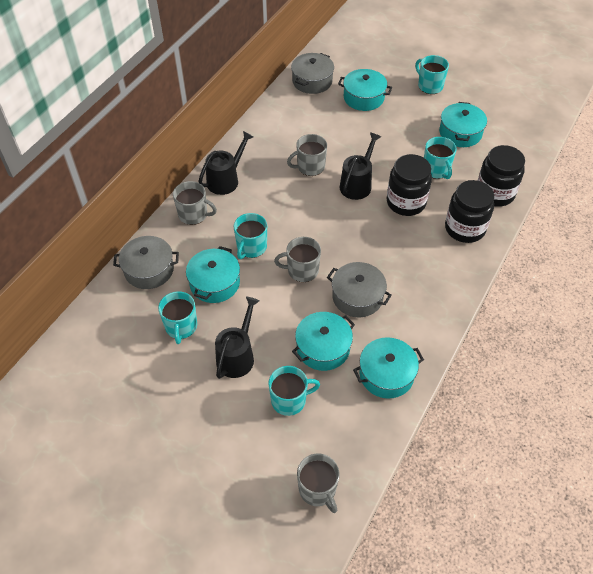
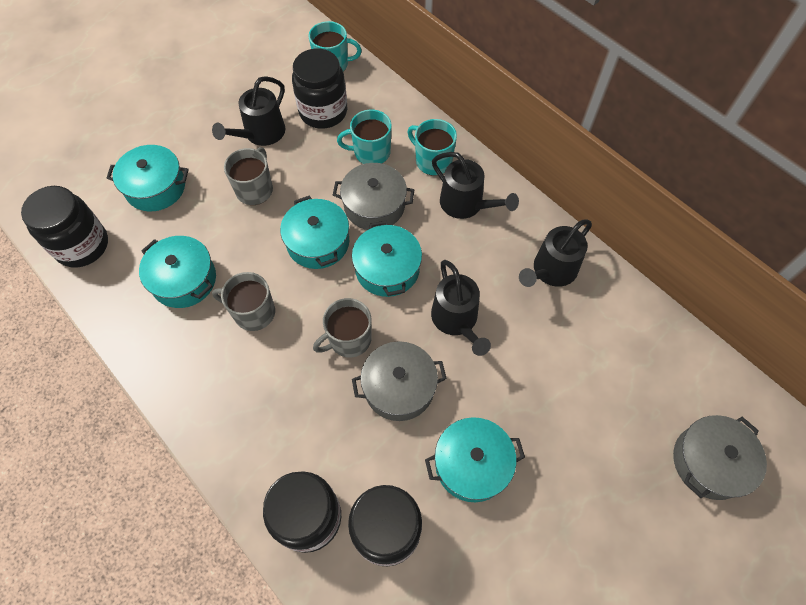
black jar: [387,154,432,216] [445,180,494,243] [478,145,525,207] = 3 -> [21,186,108,268] [263,471,341,553] [292,49,347,129] [348,485,422,566] = 4
black watering can: [198,131,253,195] [215,297,259,379] [340,132,381,200] = 3 -> [212,76,285,146] [431,260,491,356] [432,152,519,219] [519,219,592,287] = 4
grey mug: [173,181,217,225] [274,237,321,282] [287,134,327,176] [297,453,340,513] = 4 -> [212,272,275,331] [224,147,273,205] [313,298,372,358] = 3
turquoise mug: [158,291,197,344] [233,213,267,259] [268,366,320,416] [415,55,449,94] [424,137,457,179] = 5 -> [309,21,362,71] [337,109,392,164] [408,119,457,176] = 3

